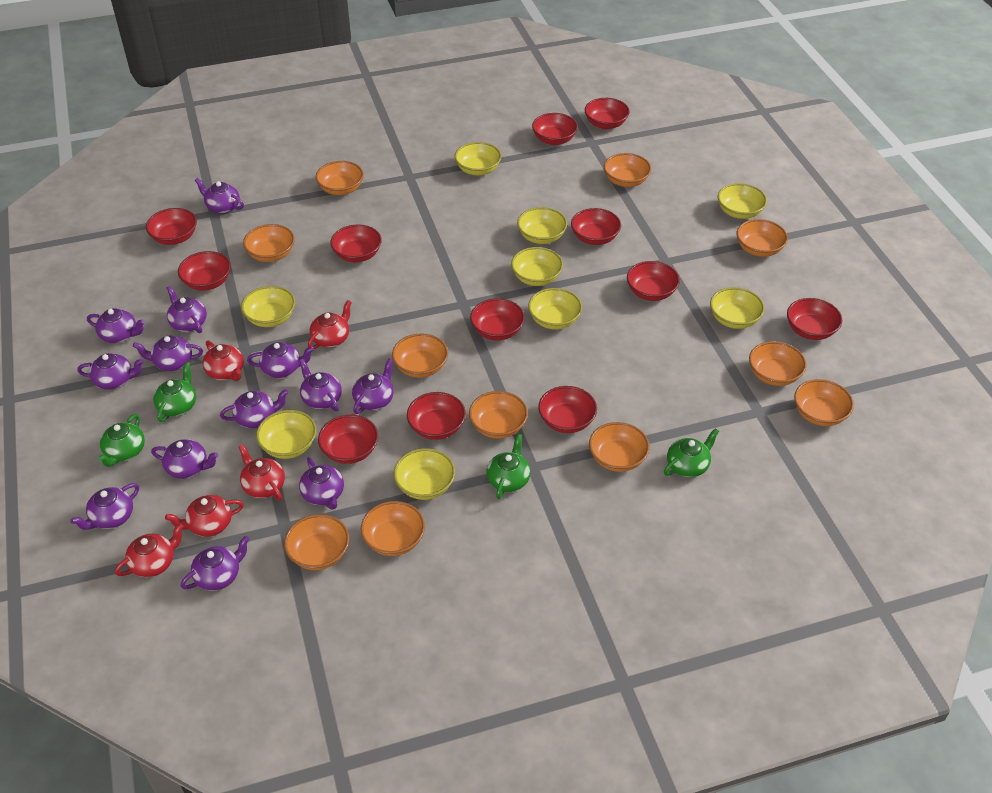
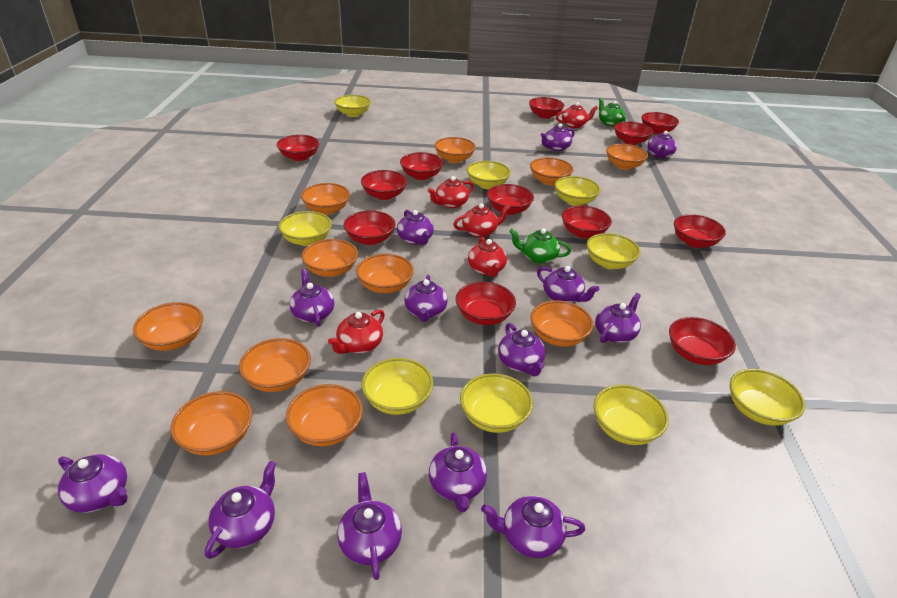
green teapot: [98,414,145,467] [153,362,196,422] [486,434,531,499] [664,428,719,477] = 4 -> [509,228,571,264] [599,98,626,126] = 2

